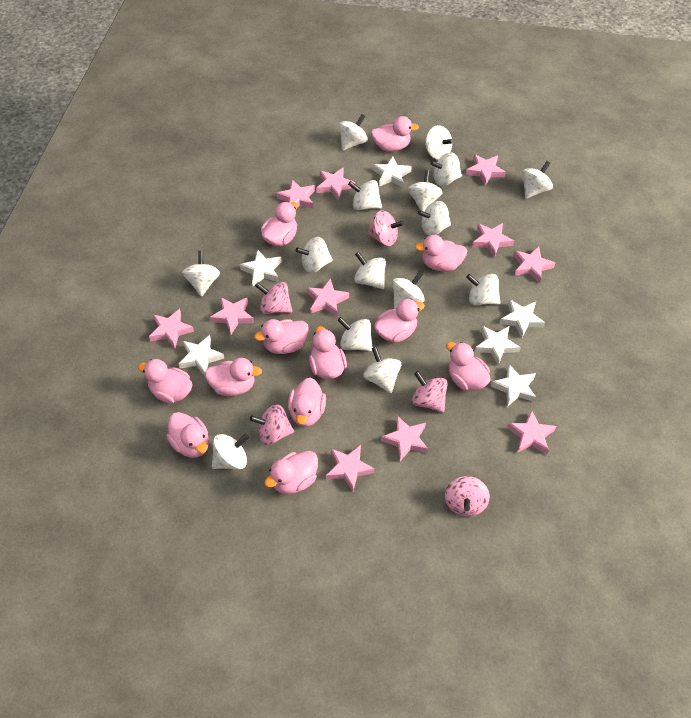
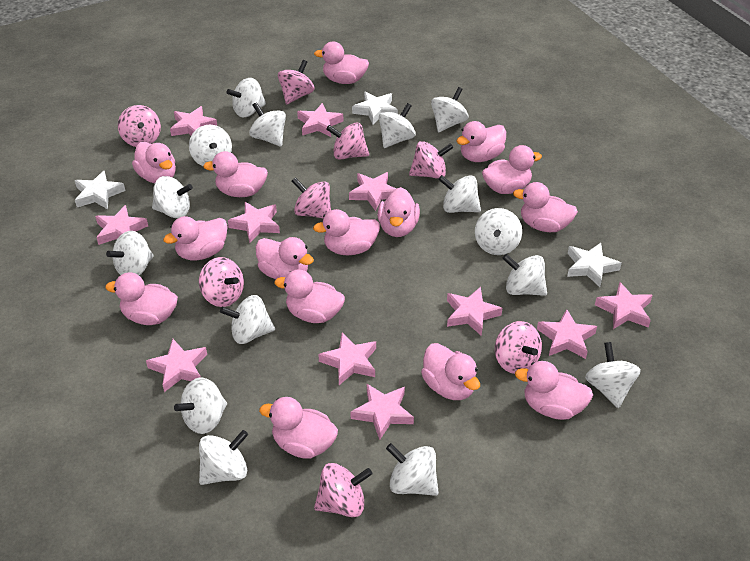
pink duck: [138,359,193,403] [166,412,209,458] [205,358,262,396] [254,319,309,354] [261,202,298,246] [264,451,318,494] [288,378,326,427] [309,326,347,379] [371,116,419,151] [374,299,425,343] [415,235,467,271] [446,342,490,391] = 12 -> [105,273,178,325] [132,142,176,183] [163,216,228,261] [203,151,268,197] [256,237,314,279] [259,397,338,458] [274,270,345,323] [313,209,380,255] [314,41,369,84] [378,187,420,237] [421,343,480,400] [457,121,506,162] [482,145,542,194] [513,182,578,232] [515,361,593,420] = 15
pink spinning top: [250,404,294,445] [255,282,292,314] [367,211,404,246] [412,371,448,412] [445,476,490,517] = 5 -> [118,105,161,147] [199,257,244,307] [278,60,315,105] [292,177,331,219] [314,463,372,517] [326,123,369,160] [409,141,453,179] [495,321,542,374] = 8
white star: [179,335,224,376] [240,250,282,286] [373,156,412,188] [475,326,521,365] [491,364,536,407] [500,299,545,338] = 6 -> [75,171,125,209] [352,92,398,125] [567,243,622,287] = 3

